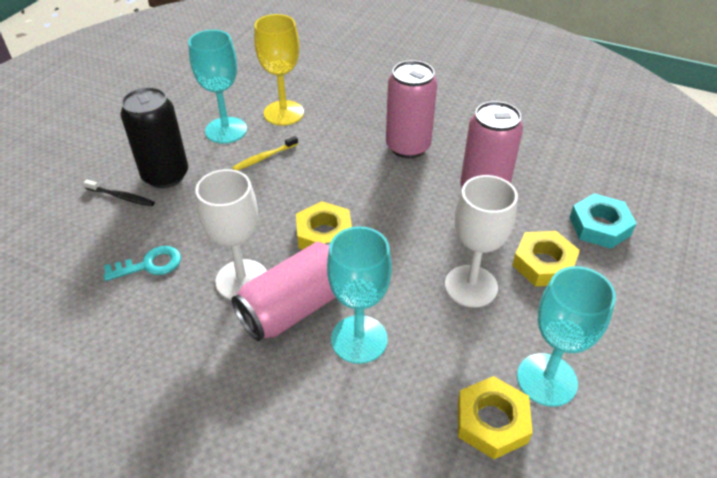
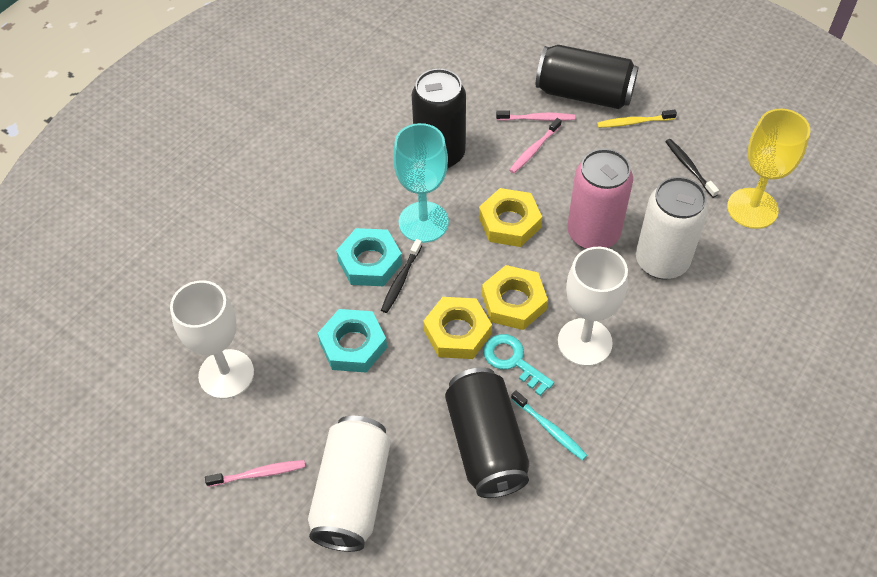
black can: [120,87,188,188] = 1 -> [412,69,466,169] [445,367,529,498] [536,45,639,109] = 3
black toothbrush: [83,179,155,206] = 1 -> [381,239,422,313] [665,139,719,198] = 2
pink can: [232,242,336,341] [386,60,437,158] [460,101,523,188] = 3 -> [567,149,633,249] = 1
pink toothbrush: none = 0 -> [205,460,305,487] [496,110,575,121] [509,118,562,173] = 3
turquoise goblet: [188,30,247,144] [327,226,392,364] [517,266,616,407] = 3 -> [393,123,449,243] = 1
turquoise nut: [569,193,637,249] = 1 -> [318,309,387,372] [336,228,402,286] = 2
turquoise toothbrush: none = 0 -> [511,390,587,460] = 1
white can: none = 0 -> [308,416,391,552] [636,177,708,279] = 2

